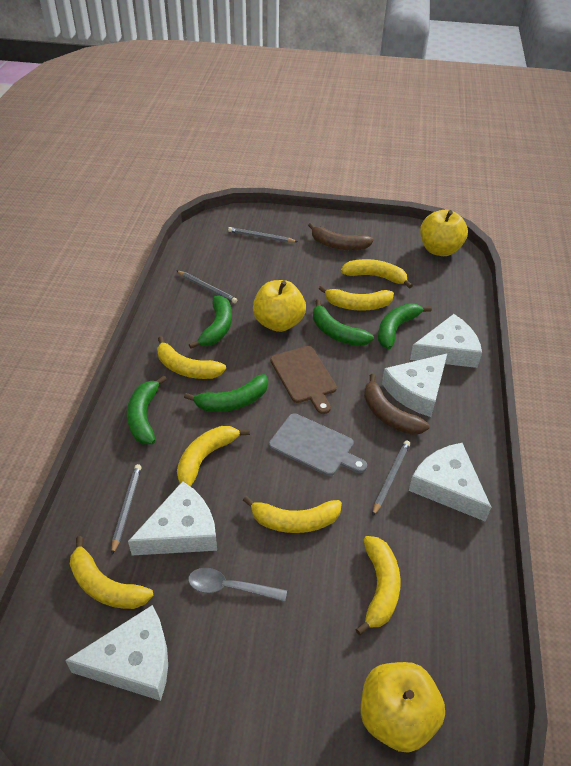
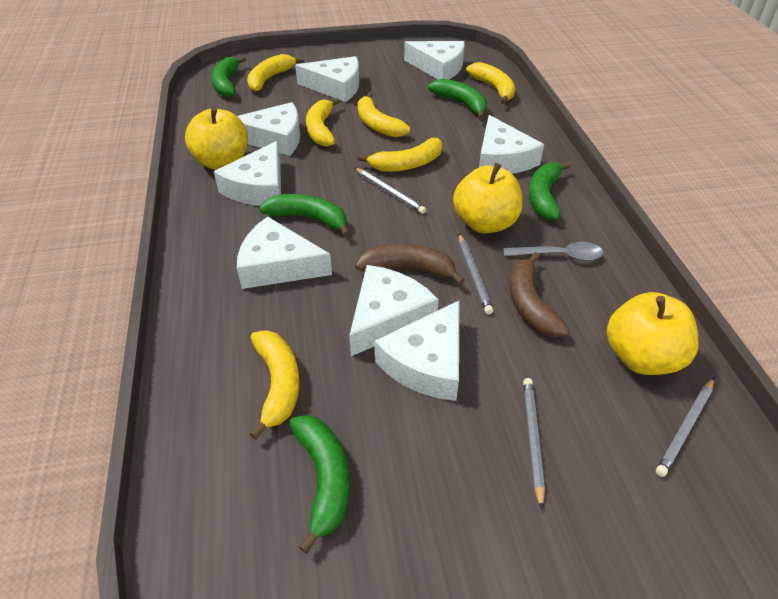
brown cutting board: [270,346,337,414] = 1 -> none = 0
grey cutting board: [269,413,367,476] = 1 -> none = 0
white cheese: [65,605,168,701] [128,481,217,555] [382,354,447,417] [409,443,491,522] [410,314,482,368] = 5 -> [214,141,281,206] [237,102,300,156] [237,217,332,289] [295,56,359,102] [349,265,438,356] [375,301,459,401] [404,41,464,80] [479,115,544,174] = 8
yellow banana: [70,536,154,609] [157,336,226,379] [177,426,250,487] [243,496,342,533] [319,285,394,311] [341,259,413,289] [355,536,401,635] = 7 -> [247,54,304,92] [250,330,300,440] [306,98,340,147] [357,138,443,172] [358,93,410,137] [466,62,515,104] = 6

